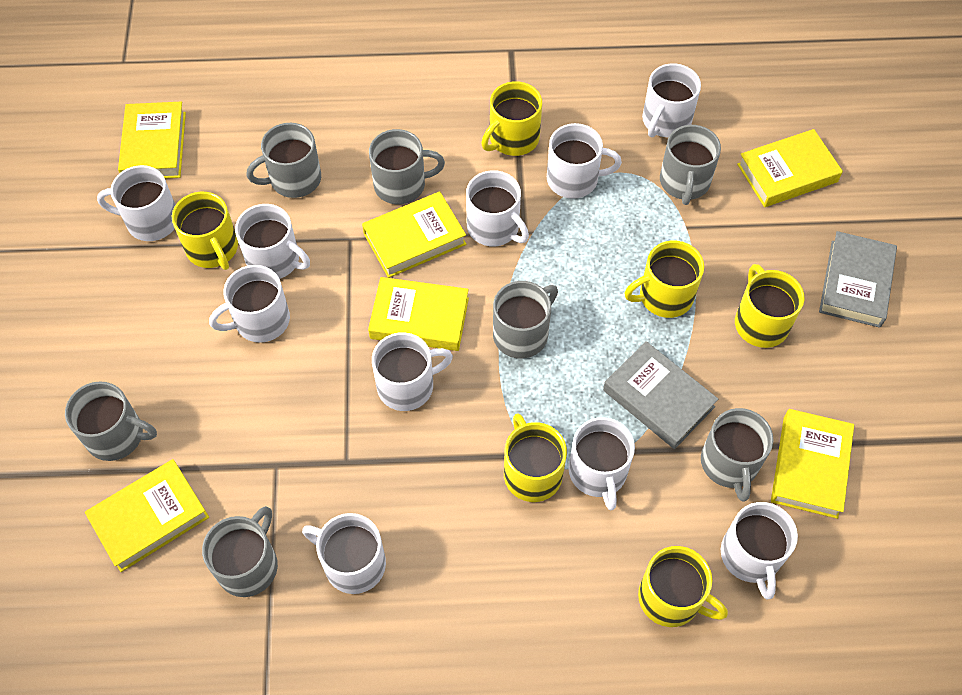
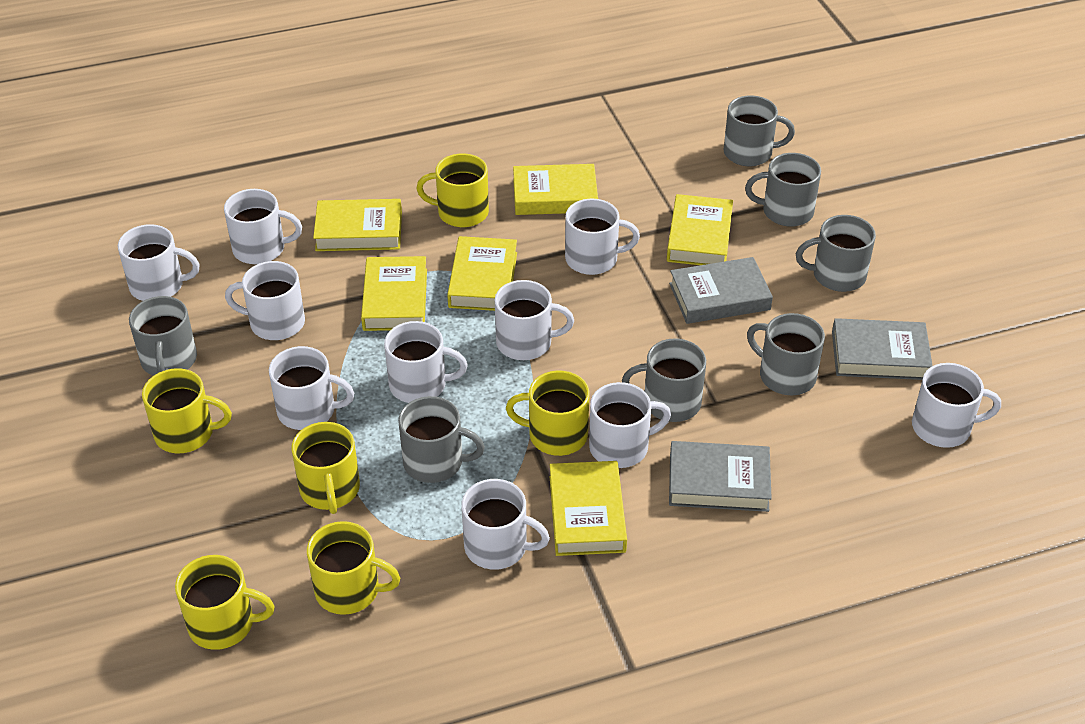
grey book: [603,341,718,449] [819,231,897,328] = 2 -> [669,257,773,324] [669,441,772,512] [832,318,933,380] = 3

